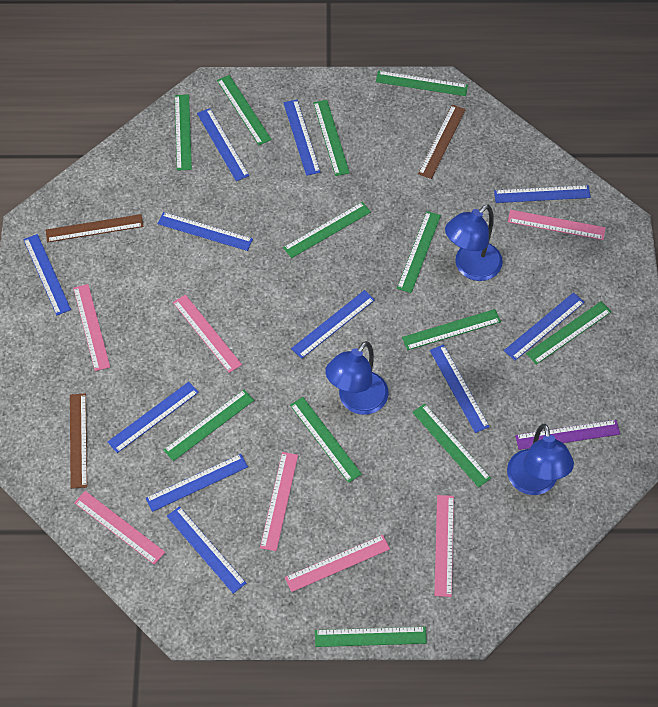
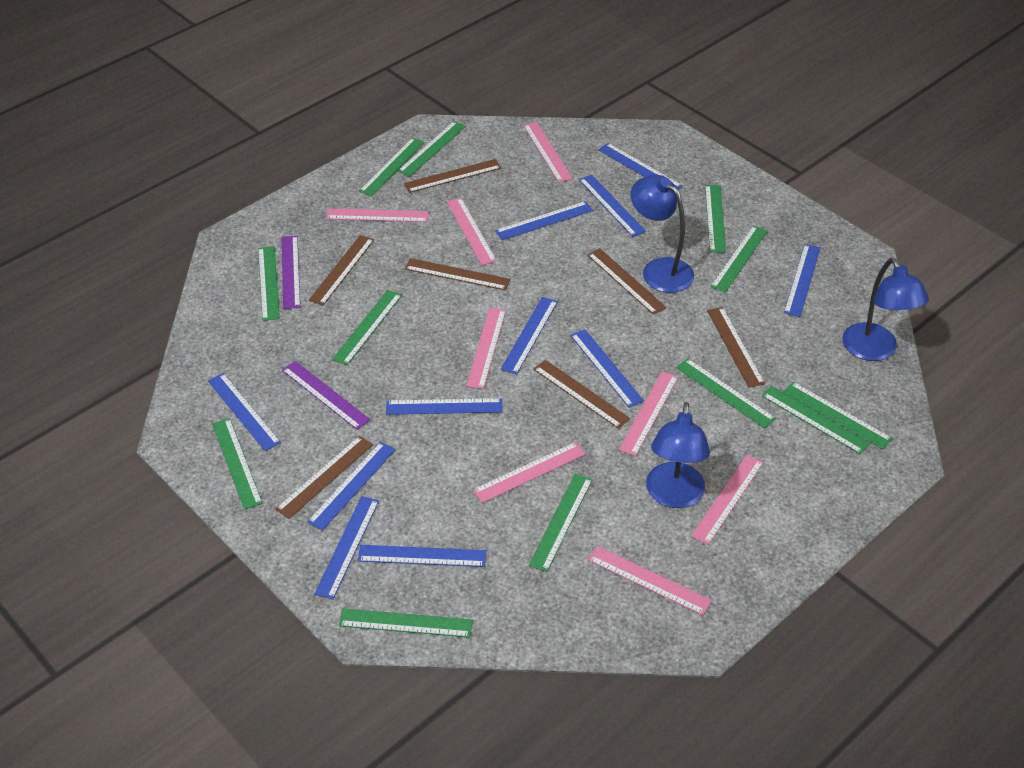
brown ruler: [46,214,143,242] [70,393,87,489] [418,105,466,179] = 3 -> [275,436,373,519] [309,235,374,305] [404,159,501,193] [405,258,510,290] [533,360,630,429] [587,248,667,315] [707,307,765,388] = 7
pink ruler: [73,284,110,371] [74,491,165,565] [173,295,242,373] [260,452,298,551] [285,535,390,592] [434,495,454,597] [508,210,606,240] = 7 -> [326,208,429,222] [446,198,497,265] [466,308,506,389] [473,442,585,503] [523,122,573,182] [588,546,712,615] [619,371,678,456] [691,455,764,545] = 8
purple ruler: [515,420,620,450] = 1 -> [281,236,300,309] [282,361,370,430] = 2

